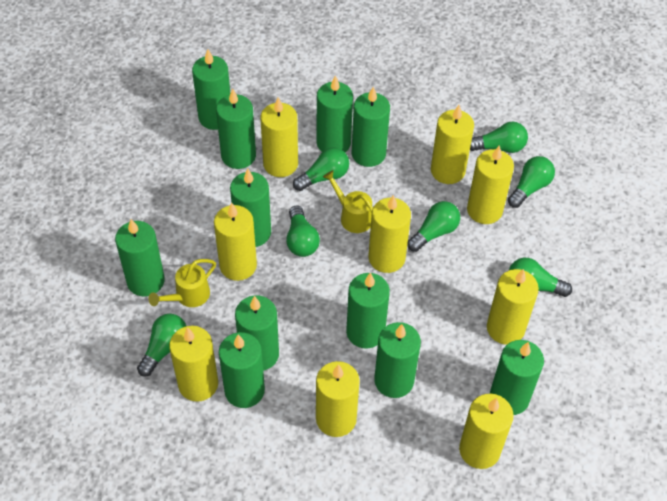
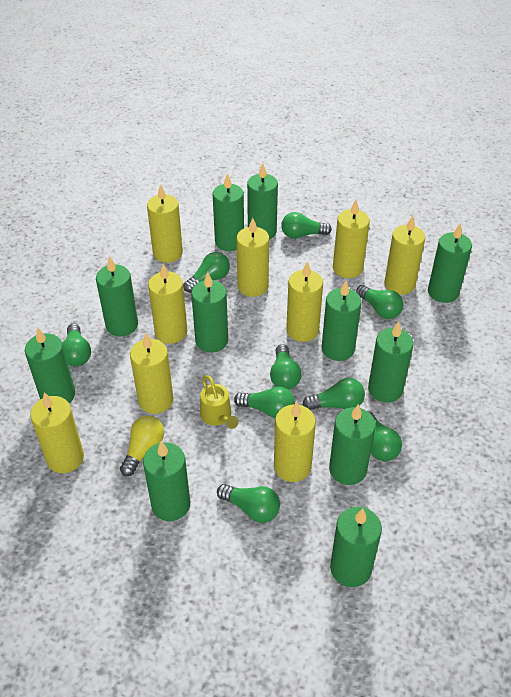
green light bulb: [137,314,186,377] [286,206,320,257] [293,147,349,191] [407,201,460,252] [470,121,528,153] [508,156,555,208] [509,258,572,297] = 7 -> [62,324,91,367] [183,252,230,293] [217,484,280,523] [234,386,295,418] [270,344,301,390] [281,212,332,239] [303,378,365,410] [356,285,403,319] [368,411,402,461] = 9
yellow light bulb: none = 0 -> [120,416,164,476] = 1
yellow watering can: [148,259,216,307] [323,170,373,233] = 2 -> [200,375,239,429] = 1

